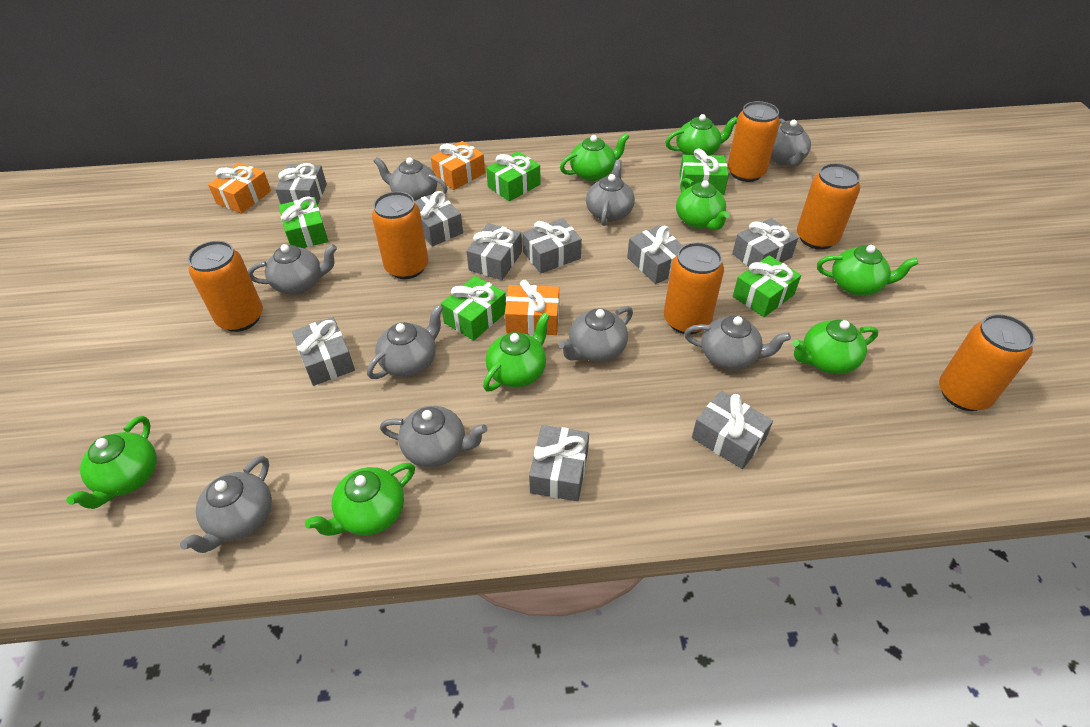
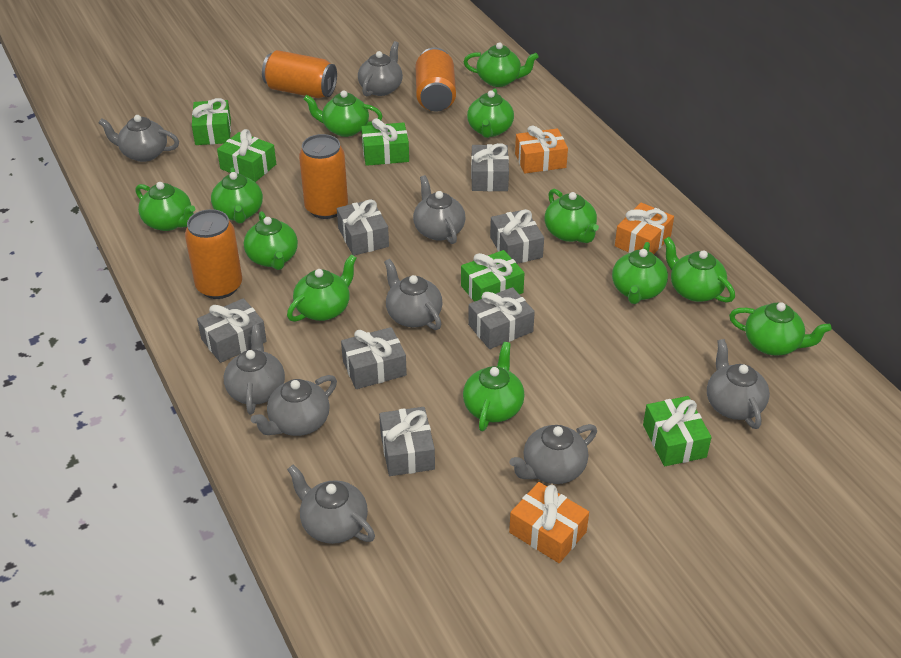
green teapot: [66,416,157,509] [305,463,415,536] [483,313,550,391] [560,133,629,181] [665,114,737,155] [676,178,730,230] [792,319,878,374] [817,245,919,295] = 8 -> [136,182,195,231] [211,168,263,223] [244,211,298,270] [287,254,357,322] [304,90,383,137] [463,342,525,431] [464,42,538,87] [467,88,514,138] [544,189,599,243] [612,242,668,304] [664,237,735,303] [729,302,832,356] = 12
grey gift: [275,163,327,205] [292,317,355,386] [414,191,463,246] [466,223,522,280] [522,218,582,274] [529,425,589,501] [627,225,683,284] [692,391,773,469] [732,218,798,267] = 9 -> [197,298,267,363] [337,199,389,256] [341,327,407,389] [379,407,435,476] [468,287,535,349] [471,143,509,191] [490,209,544,264] = 7
orange can: [188,241,263,332] [372,191,428,279] [664,242,724,334] [728,101,780,182] [797,163,860,250] [939,314,1035,411] = 6 -> [185,209,242,299] [262,50,337,98] [299,134,348,219] [415,47,456,111] = 4

